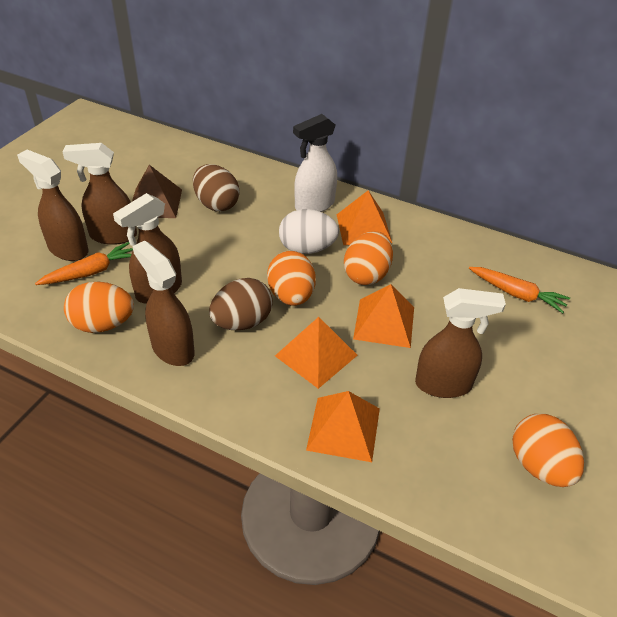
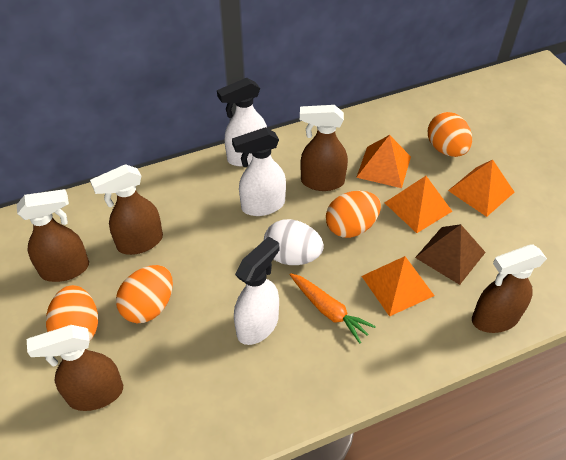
brown egg: [193,164,240,212] [209,278,273,330] = 2 -> none = 0
orange carrot: [35,242,133,285] [469,267,570,313] = 2 -> [290,273,376,344] = 1
white spray bottle: [293,114,337,212] = 1 -> [217,78,267,166] [232,127,286,216] [234,236,280,345] = 3

